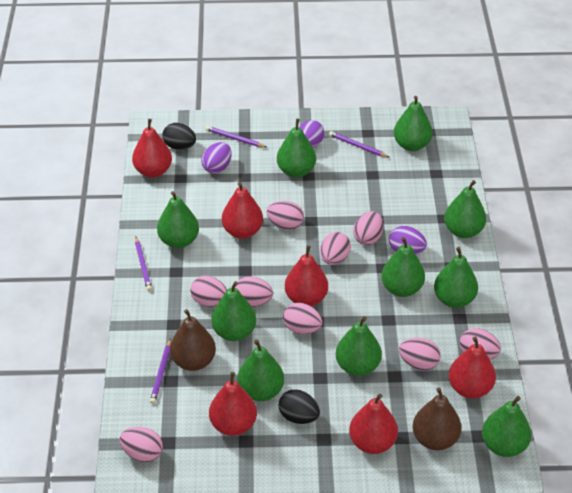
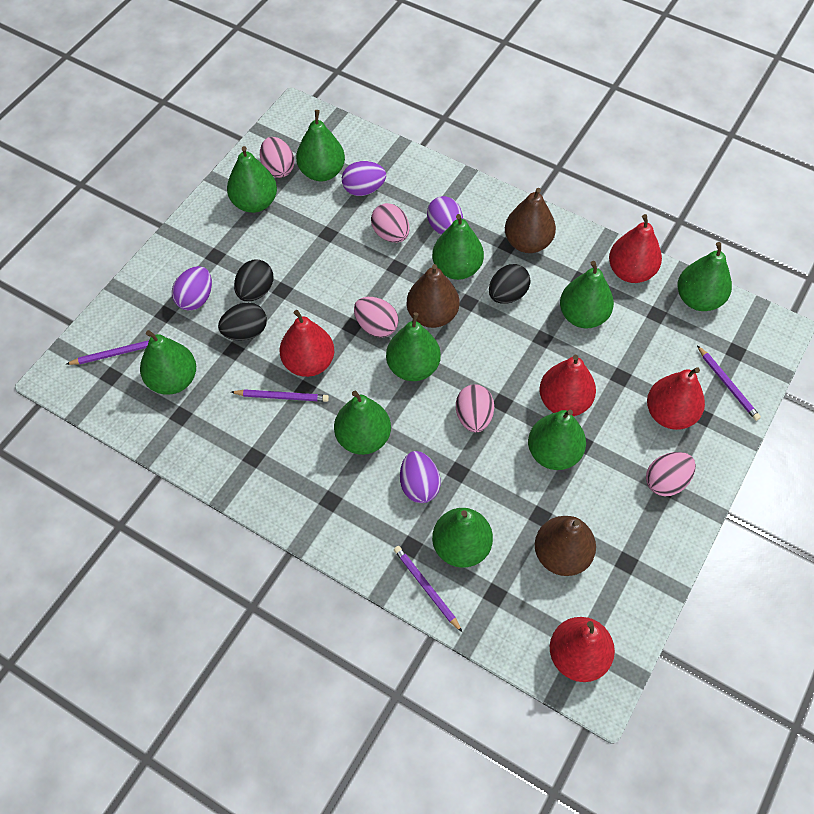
black egg: [162,123,196,150] [279,389,320,424] = 2 -> [218,302,267,341] [234,259,273,301] [489,264,530,304] = 3
brown pear: [170,309,216,371] [413,387,461,450] = 2 -> [407,264,459,328] [505,188,556,253] [535,516,596,576] = 3
pink egg: [120,427,163,462] [190,276,227,307] [235,276,273,307] [266,201,304,230] [283,303,323,334] [320,232,351,265] [353,211,383,245] [399,338,441,371] [460,328,501,359] = 9 -> [260,137,294,178] [354,297,399,338] [371,203,410,243] [456,384,494,432] [646,452,696,496] = 5
purple egg: [201,142,232,174] [299,120,324,148] [389,226,427,254] = 3 -> [172,266,212,311] [342,161,386,196] [400,451,441,503] [427,196,463,235] = 4
red pear: [132,119,172,178] [209,372,257,436] [222,182,263,239] [285,245,328,306] [349,394,398,454] [449,337,496,399] = 6 -> [280,310,334,377] [539,355,596,416] [550,617,615,682] [609,214,662,283] [647,367,705,430] = 5

